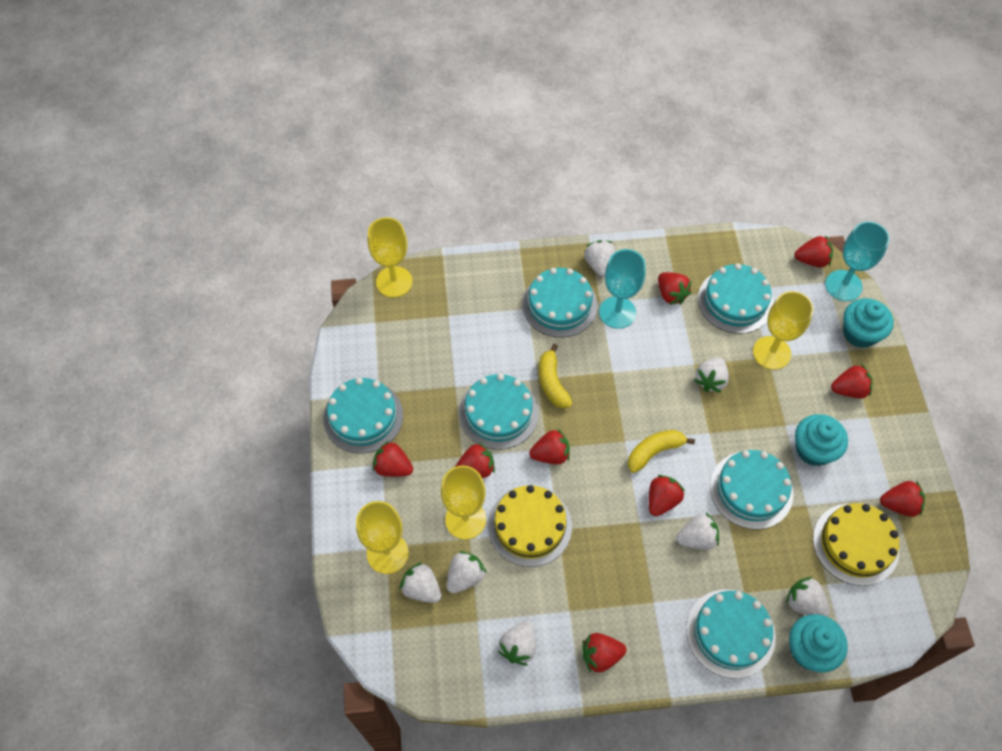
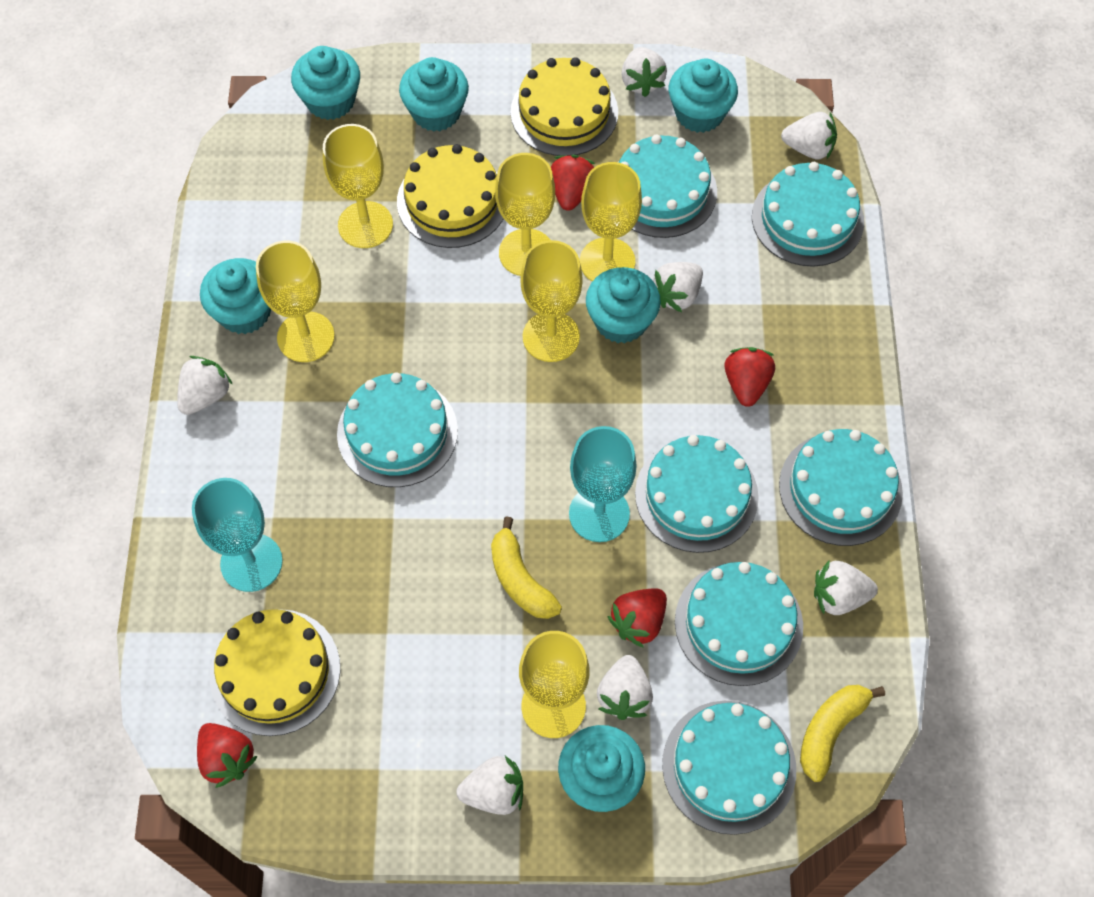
red strawberry: [372,441,413,477] [455,443,495,478] [529,429,570,464] [582,633,627,673] [649,475,685,516] [658,272,692,305] [794,235,833,268] [831,364,873,398] [880,481,925,517] = 9 -> [197,723,258,788] [551,155,595,211] [608,589,667,648] [724,347,775,407] = 4
turquoise cake: [323,378,403,454] [459,374,539,450] [522,268,597,337] [686,589,776,678] [698,263,773,334] [710,450,794,530] = 6 -> [337,372,458,487] [618,135,717,238] [635,435,759,553] [662,701,796,835] [675,562,803,686] [752,162,864,267] [779,429,903,546] = 7
turquoise cupcake: [789,614,848,673] [795,414,848,466] [843,298,894,348] = 3 -> [200,258,271,334] [291,46,360,120] [399,57,469,132] [558,725,645,812] [586,267,661,343] [669,59,738,133] = 6
yellow cake: [488,485,572,567] [813,503,899,586] = 2 -> [210,609,340,736] [397,144,503,248] [511,57,618,156] = 3
yellow goblet: [356,501,409,574] [368,217,413,298] [441,465,486,540] [753,291,814,370] = 4 -> [256,241,335,362] [323,124,393,248] [495,153,555,276] [519,631,589,738] [520,240,583,362] [580,162,642,281] = 6

